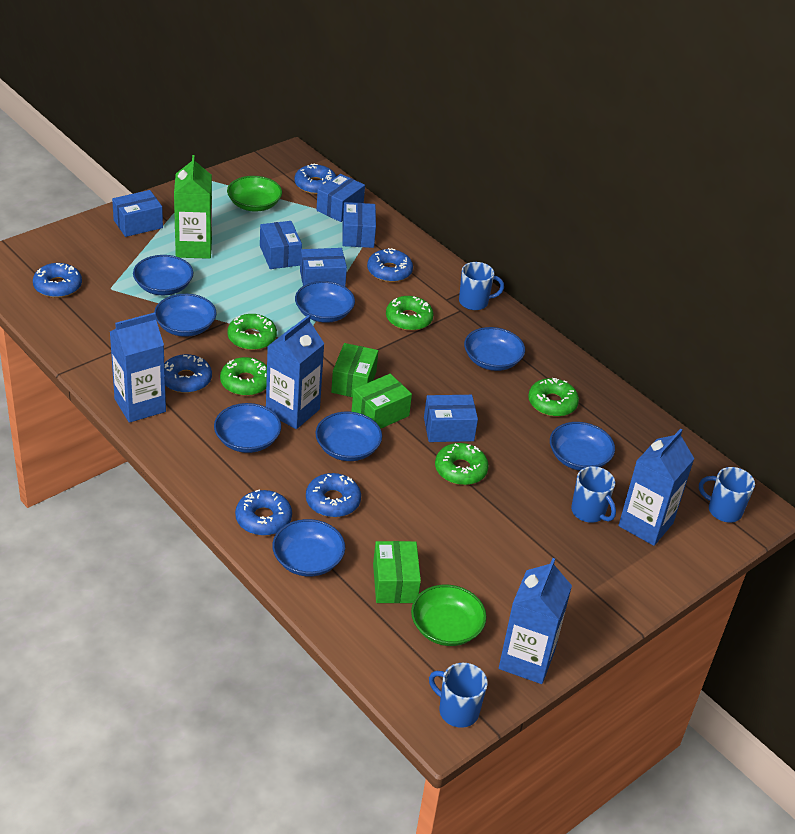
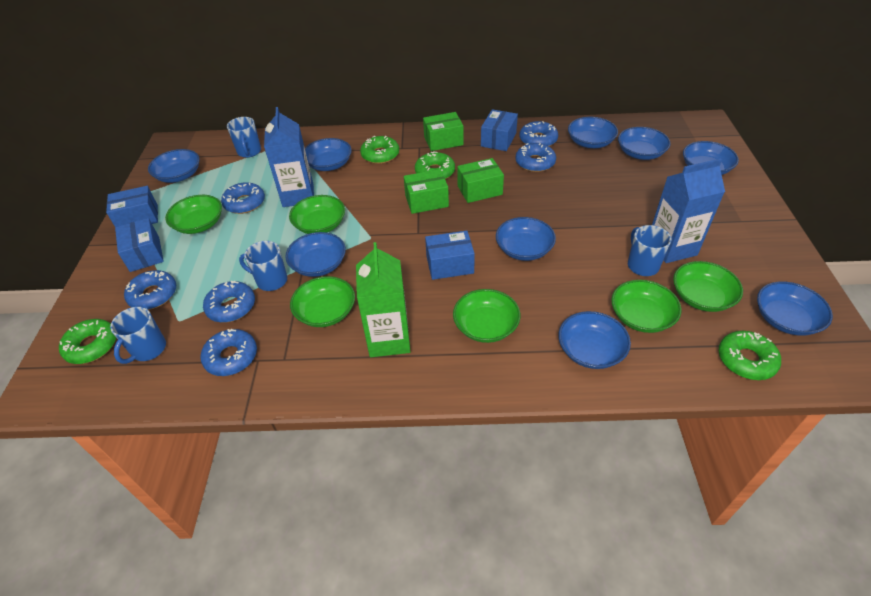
blue bowl: [133,255,193,295] [154,294,217,337] [214,403,281,453] [272,519,345,577] [295,281,355,323] [315,412,382,461] [464,327,525,371] [550,422,615,471] = 8 -> [148,149,200,183] [285,232,346,277] [305,138,352,171] [496,217,556,261] [558,311,631,369] [568,117,618,148] [618,127,670,160] [683,141,739,175] [757,281,833,336] = 9
blue box: [112,190,163,237] [260,221,302,269] [300,248,347,286] [316,174,365,222] [342,202,376,248] [424,395,478,442] = 6 -> [106,186,158,227] [115,218,164,272] [425,231,475,280] [481,109,518,151] = 4
blue carton: [110,312,166,423] [266,315,325,429] [499,558,572,684] [618,429,694,546] = 4 -> [264,107,314,207] [652,159,725,263] = 2
green bowl: [227,176,282,212] [411,585,487,646] = 2 -> [165,195,222,234] [289,195,345,234] [290,276,355,327] [453,289,520,343] [611,280,682,333] [673,261,743,312] = 6
green donut: [220,357,267,396] [227,314,277,350] [386,296,434,331] [435,443,489,485] [528,378,579,417] = 5 -> [59,319,116,364] [360,136,399,164] [415,151,455,179] [718,331,781,380] = 4

